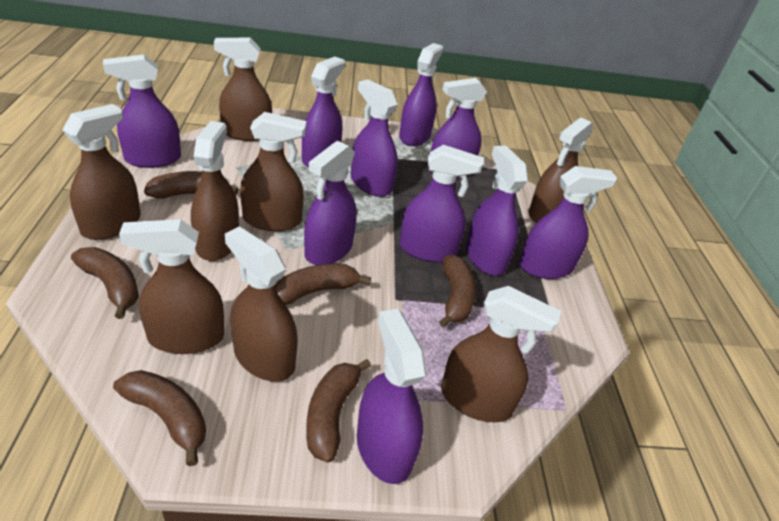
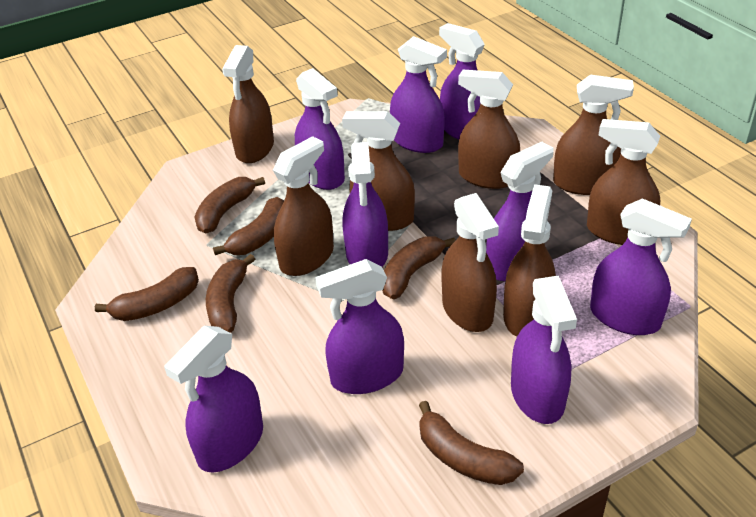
purple spray bottle: [103,54,181,168] [302,56,345,168] [304,141,357,265] [351,79,398,197] [357,309,427,484] [399,43,443,146] [400,145,484,263] [428,78,487,179] [466,146,528,276] [519,166,617,279] = 10 -> [164,326,263,473] [295,68,345,190] [315,259,404,394] [343,142,388,267] [390,36,447,153] [439,23,485,140] [486,142,553,281] [511,276,577,424] [590,198,692,335] = 9

